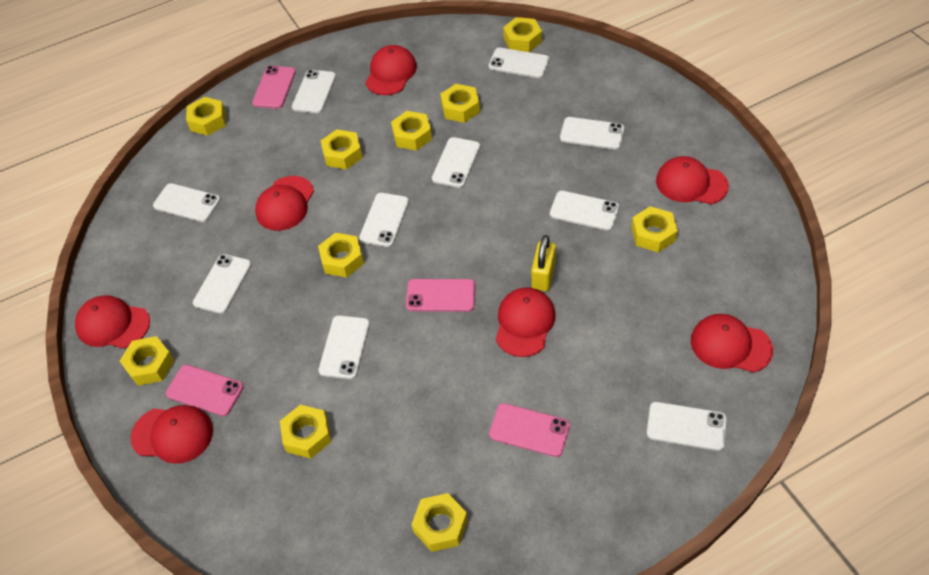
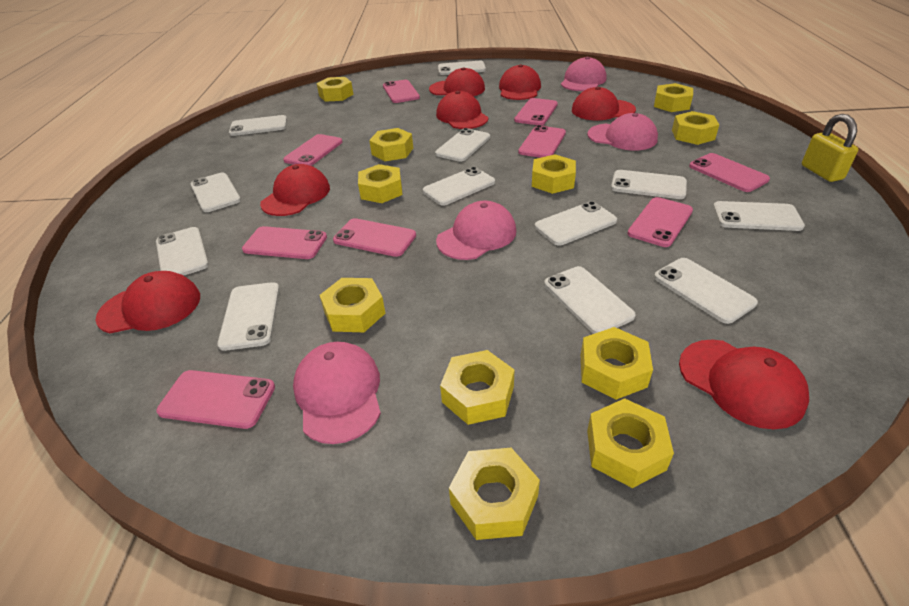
pink cap: none = 0 -> [293,342,381,444] [436,201,516,260] [561,57,606,91] [587,113,658,151] = 4
pink phone: [166,365,243,416] [252,66,296,109] [406,279,475,312] [489,403,570,457] = 4 -> [156,370,275,429] [242,226,327,259] [283,134,342,166] [333,218,416,257] [383,80,420,103] [514,98,558,125] [518,125,566,158] [627,197,693,247] [689,153,770,192] = 9
white phone: [153,183,220,222] [193,254,252,314] [292,70,336,113] [319,315,370,379] [359,193,409,247] [432,137,480,188] [488,48,549,78] [550,191,619,231] [560,117,624,150] [647,402,727,451] = 10 -> [156,227,209,276] [191,173,241,212] [217,282,280,351] [229,115,287,136] [423,167,495,205] [435,128,490,162] [438,61,486,75] [535,201,617,245] [544,266,636,334] [611,170,687,199] [654,258,758,324] [713,201,805,231] = 12
yellow nut: [120,336,174,386] [186,97,226,136] [280,405,331,459] [318,233,364,278] [321,129,363,170] [391,111,432,151] [411,493,468,552] [440,84,480,123] [503,17,542,52] [631,206,678,252] = 10 -> [316,77,354,102] [320,278,385,332] [358,164,402,203] [369,128,413,161] [440,350,515,425] [449,448,540,540] [532,154,576,194] [581,327,653,400] [587,398,674,488] [654,83,693,112] [672,111,719,145] = 11

